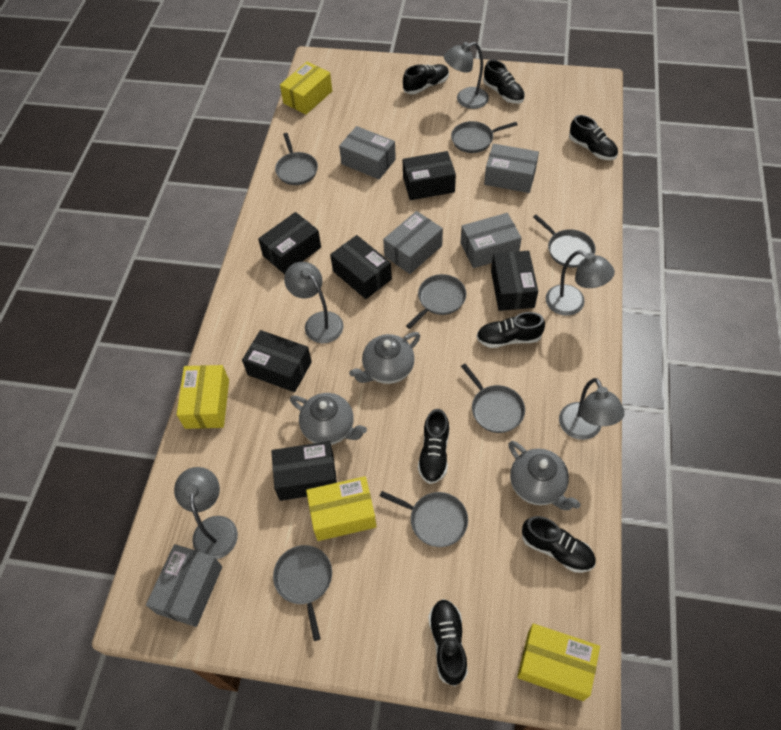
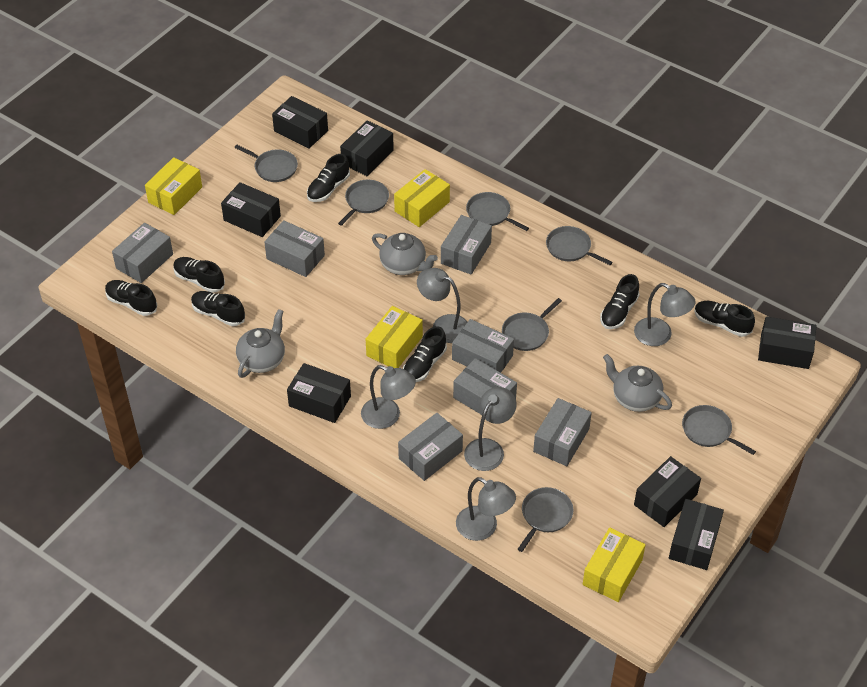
black box: [242,330,312,392] [258,212,321,274] [271,441,337,501] [330,235,392,299] [403,151,456,200] [491,251,538,311] = 6 -> [221,182,281,237] [272,96,328,149] [287,363,351,423] [340,120,394,176] [634,456,701,527] [669,499,724,570] [758,316,817,369] = 7
grey box: [146,544,222,627] [339,126,396,179] [383,211,443,274] [461,213,522,268] [484,144,539,193] = 5 -> [112,223,173,283] [264,220,325,277] [398,413,463,481] [441,215,492,275] [452,319,514,373] [453,358,517,414] [533,398,592,466] = 7

